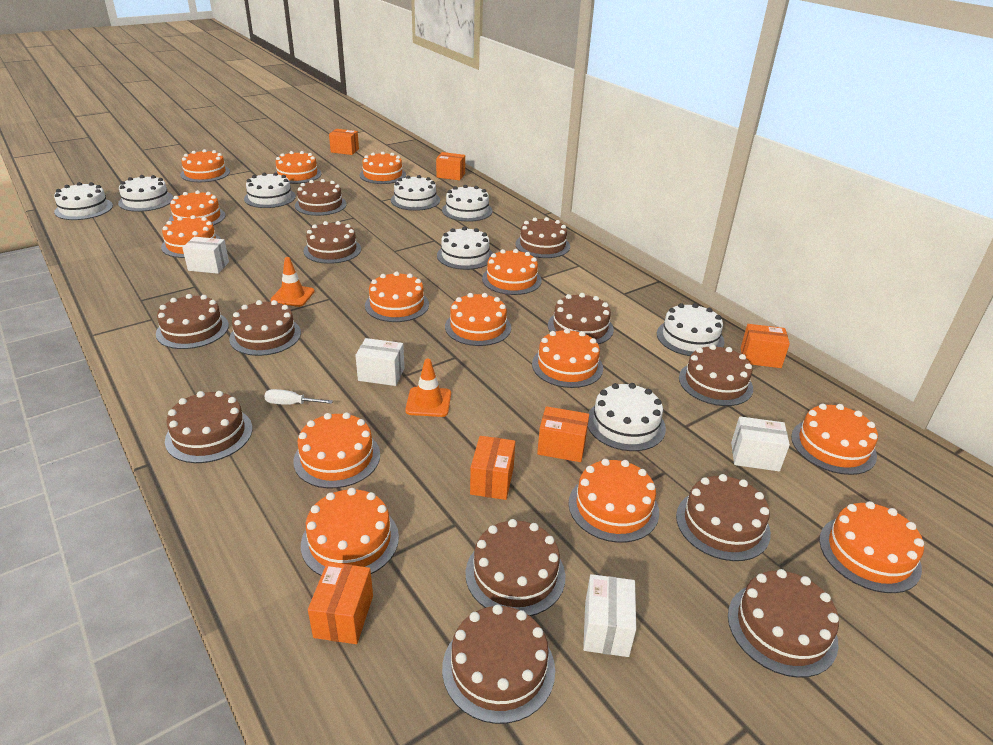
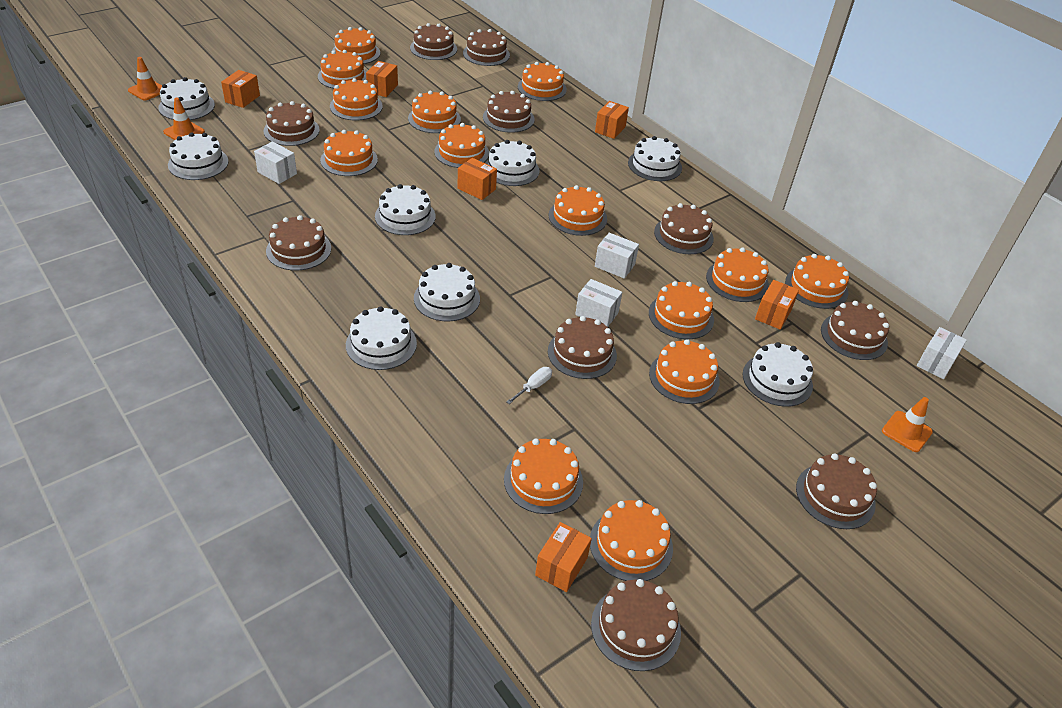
brown cake: [156,294,229,349] [165,391,252,463] [229,300,301,356] [295,179,346,216] [303,221,361,264] [442,605,555,724] [465,519,565,616] [515,217,570,258] [548,293,614,344] [676,474,771,561] [679,345,753,406] [728,569,839,678] = 12 -> [263,101,320,146] [266,215,331,270] [410,23,457,60] [463,29,510,66] [483,91,535,133] [548,316,617,379] [591,579,681,671] [654,203,714,254] [796,453,877,529] [821,301,889,360] = 10
orange traffic cone: [270,257,315,307] [405,359,451,417] = 2 -> [128,57,162,100] [163,98,205,140] [882,397,933,452] = 3

